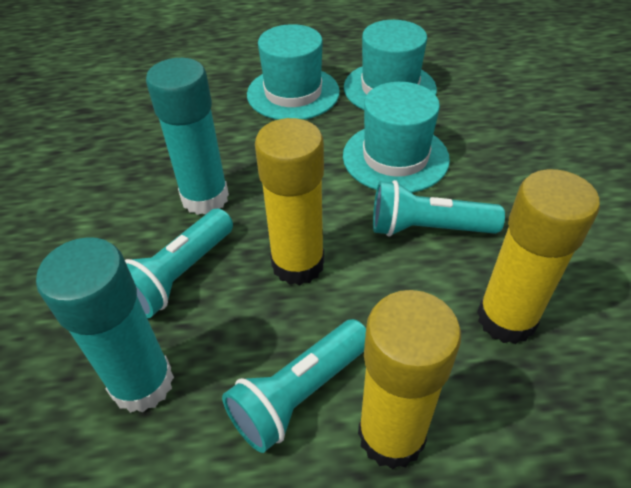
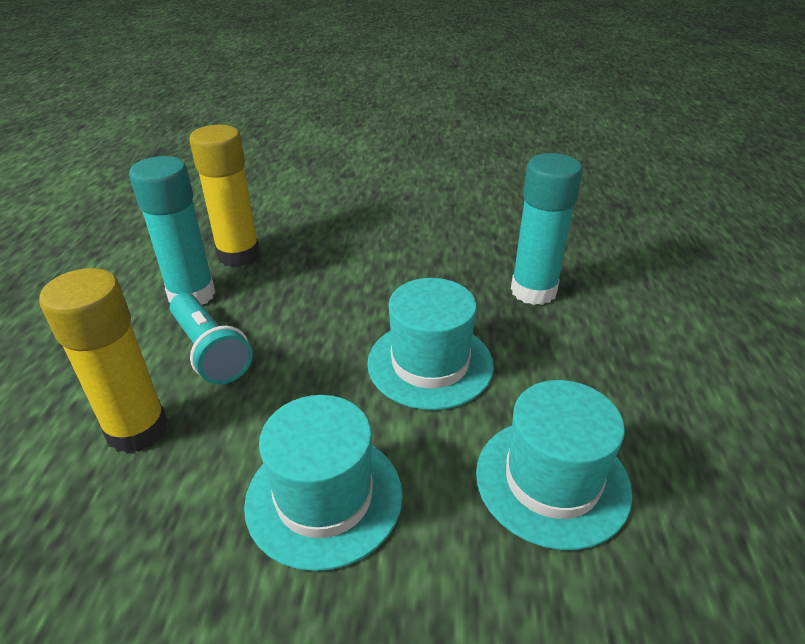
turquoise flashlight: [125,209,233,318] [222,319,366,453] [373,180,505,236] = 3 -> [170,293,253,385] = 1
yellow glue stick: [255,118,324,285] [358,290,461,469] [477,169,600,344] = 3 -> [39,268,168,453] [189,125,260,267] = 2

